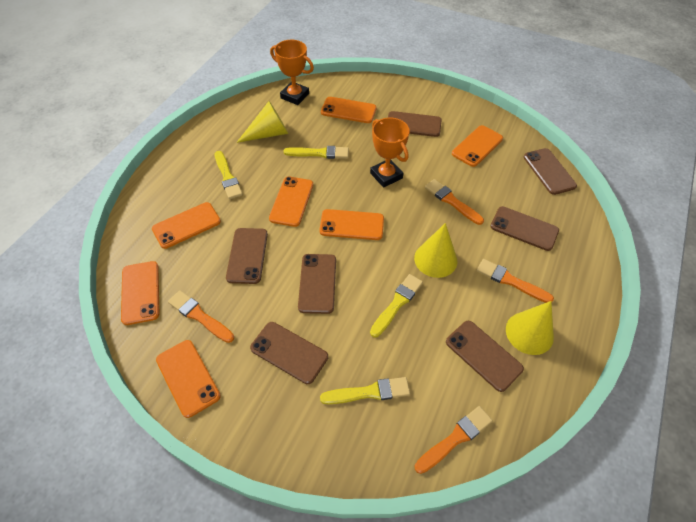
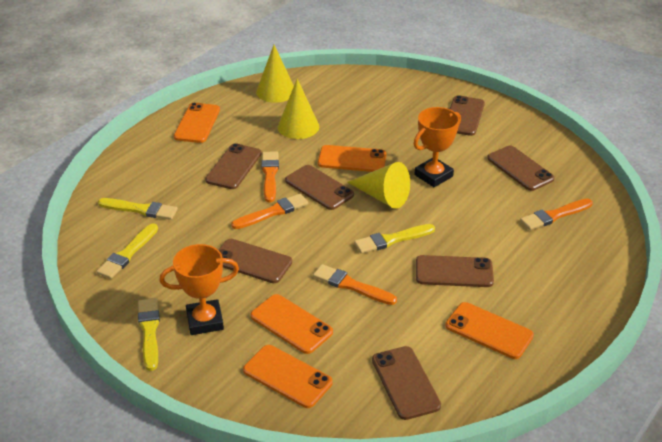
orange phone: [121,261,159,325] [152,202,221,249] [156,340,221,418] [269,176,313,227] [319,209,384,240] [321,97,377,123] [452,125,503,167] = 7 -> [174,103,220,143] [243,345,333,408] [250,294,333,354] [318,145,387,172] [445,302,534,359] = 5

